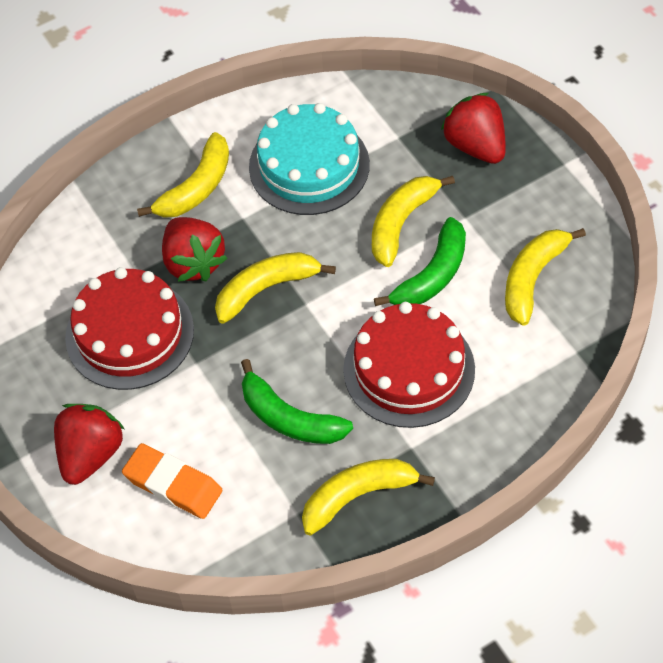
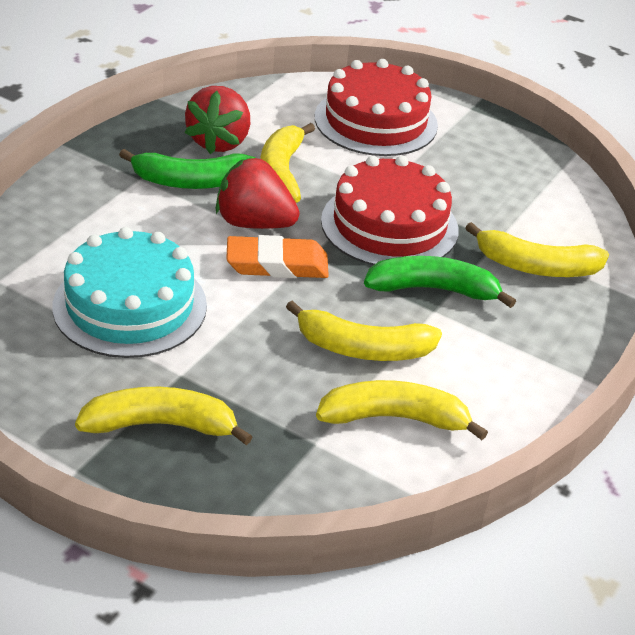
red strawberry: [54,404,124,485] [162,217,227,282] [441,93,506,164] = 3 -> [185,86,250,154] [215,157,300,229] = 2

